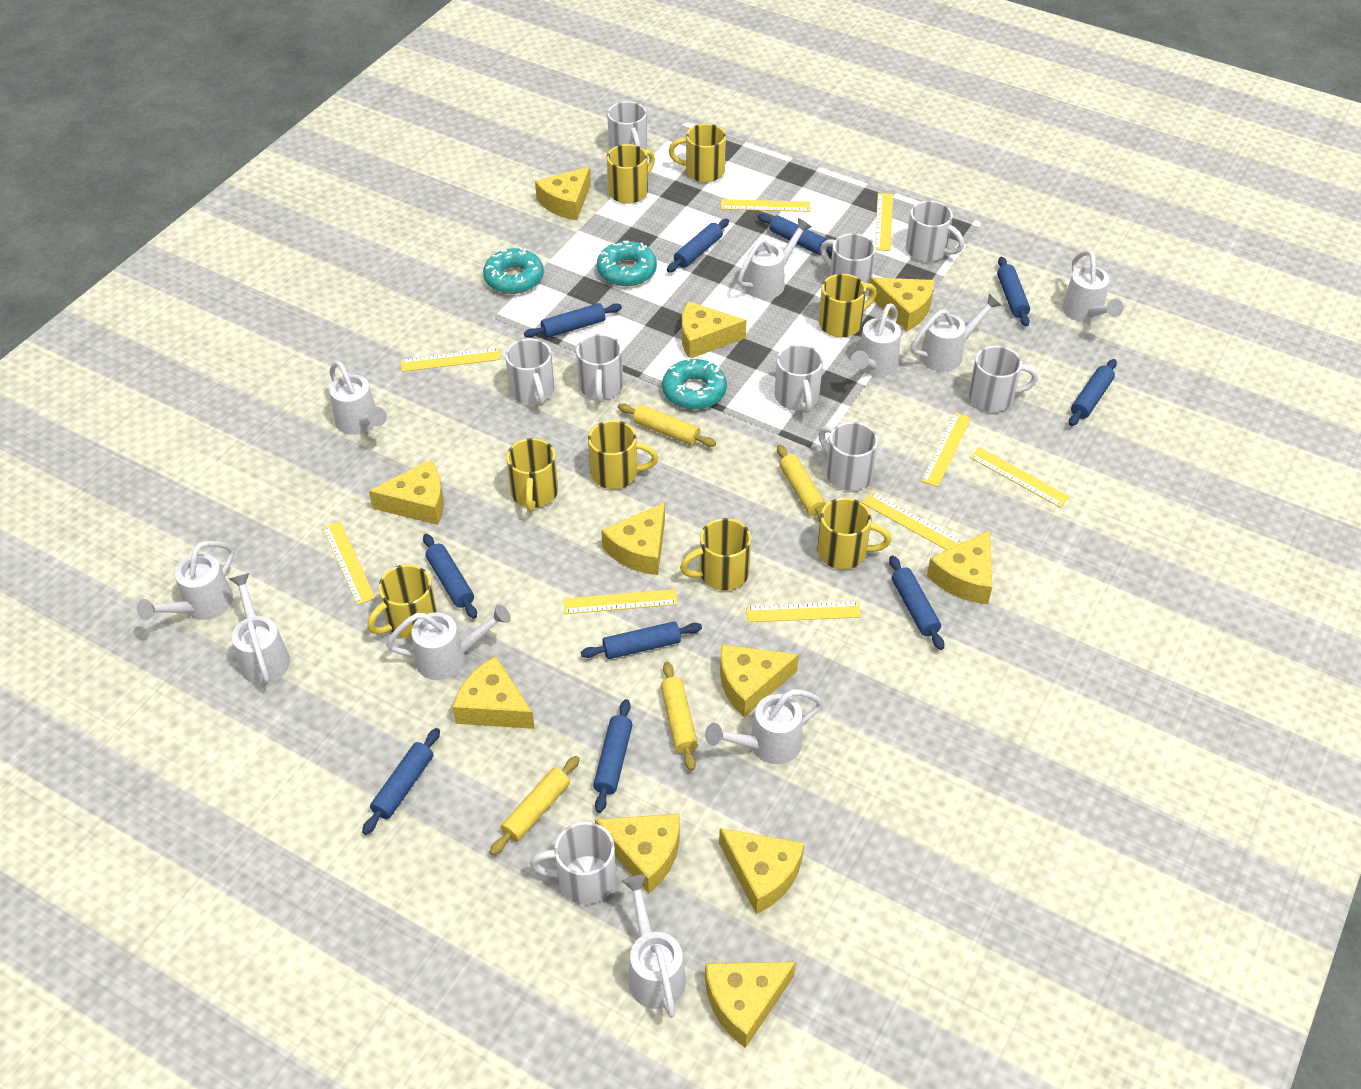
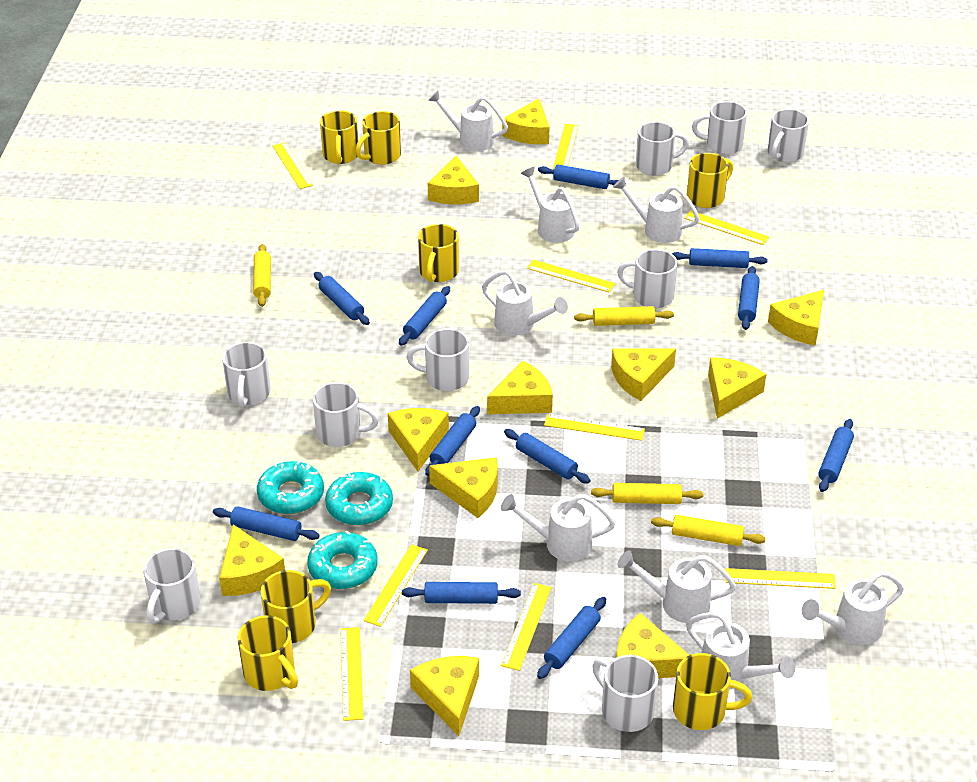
blue rolling pin: [362,728,440,835] [423,534,477,619] [524,303,622,338] [581,621,702,659] [593,699,633,813] [667,219,729,272] [757,214,832,256] [889,555,944,650] [997,257,1030,326] [1069,359,1117,426] = 10 -> [213,506,320,541] [314,272,370,325] [399,286,450,346] [402,582,521,604] [425,406,480,476] [504,429,590,484] [537,597,606,679] [538,164,626,189] [672,248,767,268] [738,266,760,330] [818,419,854,492] = 11
white watering can: [137,541,235,620] [229,573,290,684] [329,361,387,435] [386,604,511,680] [622,875,686,1018] [705,689,823,764] [737,218,812,299] [851,303,901,376] [911,294,1002,372] [1062,250,1124,322] = 10 -> [428,90,508,151] [482,270,568,336] [501,494,616,561] [521,167,580,243] [613,177,700,243] [618,550,736,623] [686,612,795,690] [802,571,904,645] = 8
yellow mug: [367,564,437,638] [506,438,558,512] [588,420,658,489] [607,144,655,204] [669,124,726,182] [680,518,751,591] [817,498,891,569] [819,274,877,337] = 8 -> [238,615,298,691] [261,570,331,643] [320,110,358,164] [356,111,401,165] [418,224,459,282] [673,653,752,730] [687,153,733,208] = 7

